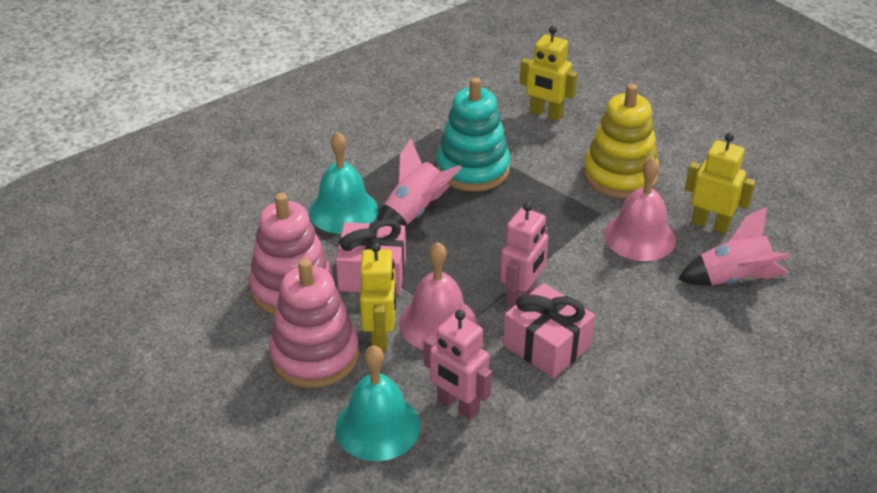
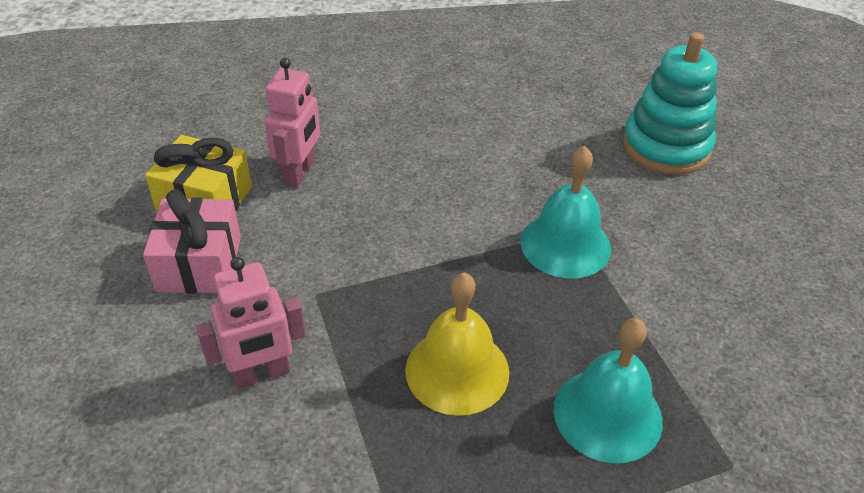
pink bell: [399,242,477,350] [604,157,676,261] = 2 -> none = 0
pink gift: [336,219,406,294] [503,283,595,378] = 2 -> [143,189,241,294] = 1
pink rocket: [378,139,462,226] [678,207,790,285] = 2 -> none = 0
pink stacking toy: [249,193,333,315] [269,258,359,388] = 2 -> none = 0
yellow bell: none = 0 -> [405,273,509,416] = 1
yellow gift: none = 0 -> [145,135,252,212] = 1
yellow robot: [360,242,396,351] [520,26,577,121] [685,133,756,234] = 3 -> none = 0
yellow stacking toy: [583,84,659,198] = 1 -> none = 0

